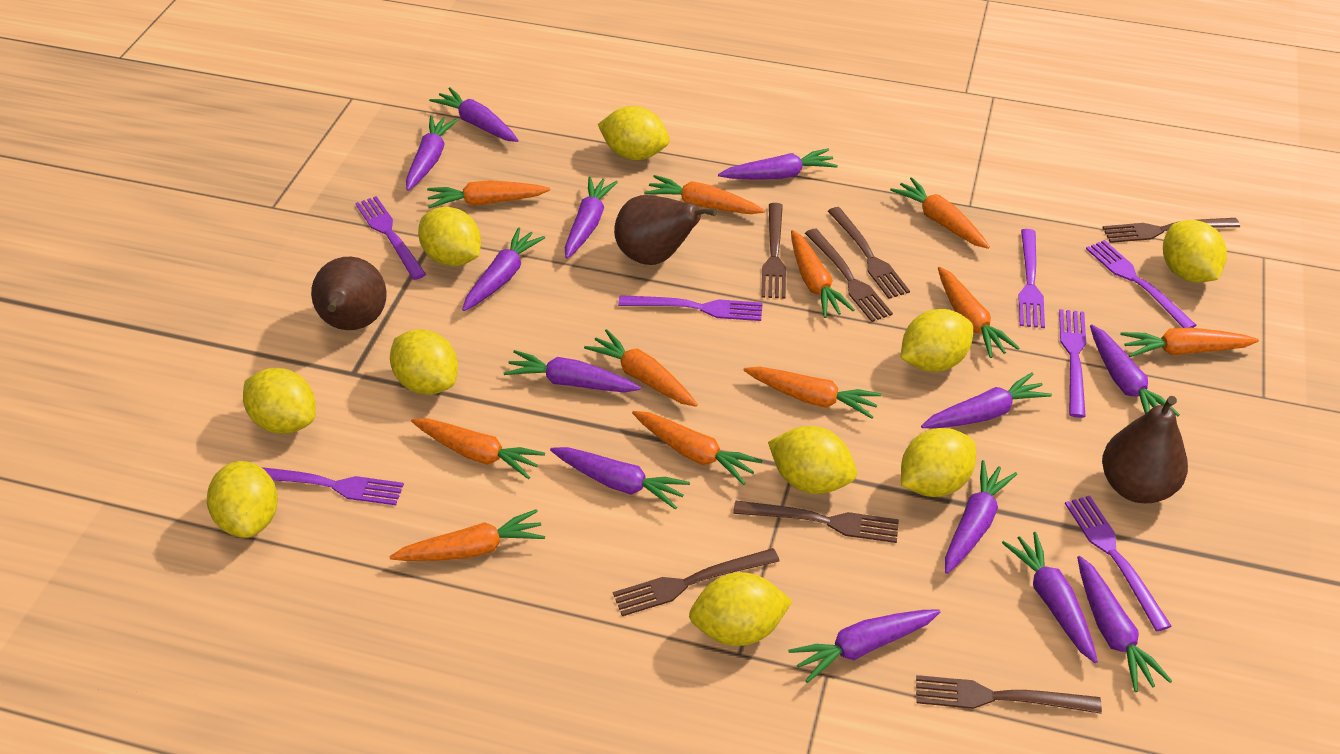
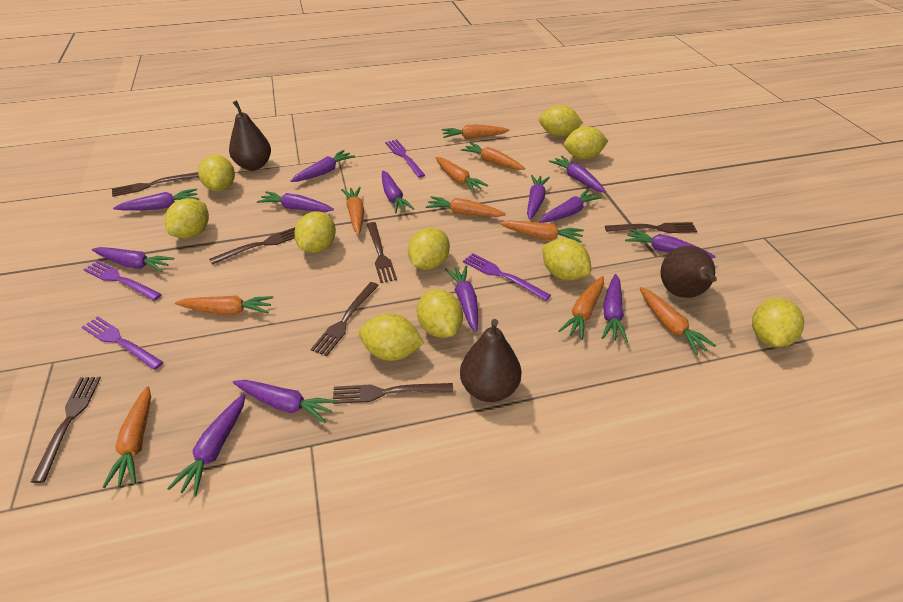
orange carrot: [389,509,545,561] [411,418,545,479] [427,181,550,208] [584,329,698,407] [632,411,763,485] [644,175,765,214] [743,367,882,419] [791,230,855,318] [890,177,990,249] [938,267,1019,358] [1120,328,1259,357] = 11 -> [102,386,151,488] [175,295,273,315] [341,187,364,235] [426,196,506,217] [435,157,488,193] [442,124,510,139] [461,143,525,170] [499,221,584,243] [559,276,604,340] [639,287,716,355] = 10
purple fork: [261,467,404,505] [355,196,426,280] [618,295,763,321] [1018,229,1045,328] [1059,309,1086,418] [1065,495,1171,631] [1086,240,1196,328] = 7 -> [82,316,163,370] [83,260,162,301] [385,139,425,178] [463,253,551,301] = 4

